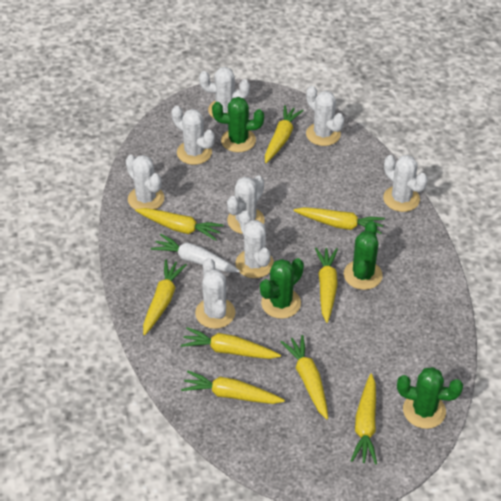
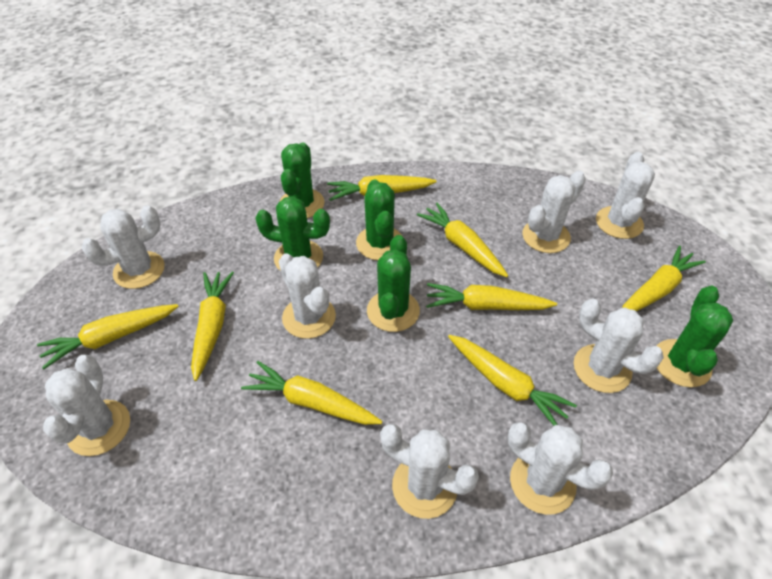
green cactus: [212,97,264,152] [260,258,304,319] [344,221,383,290] [397,367,463,429] = 4 -> [255,196,330,271] [280,142,325,218] [356,179,402,260] [367,235,420,332] [657,285,733,387] = 5
white carrot: [151,234,240,273] = 1 -> none = 0
yellow carrot: [135,208,224,241] [143,260,187,335] [181,327,281,359] [181,370,285,404] [265,105,304,163] [281,335,328,419] [294,207,385,234] [315,248,338,323] [351,373,377,464] = 9 -> [37,304,179,369] [191,271,234,381] [241,361,382,425] [327,175,437,201] [417,203,508,277] [426,283,557,310] [448,335,577,426] [622,246,706,312] = 8

